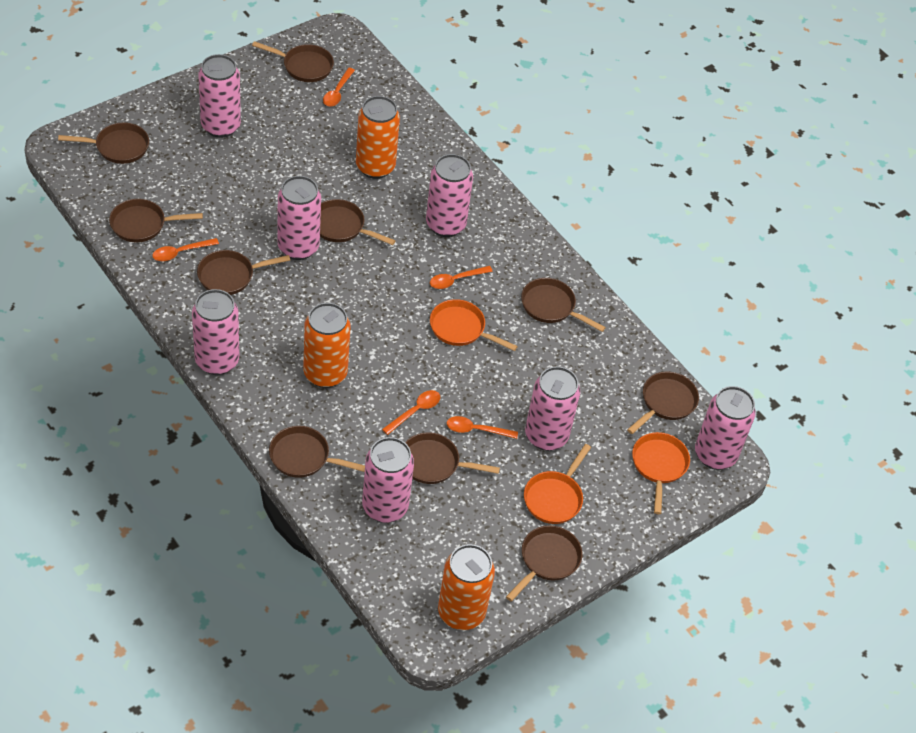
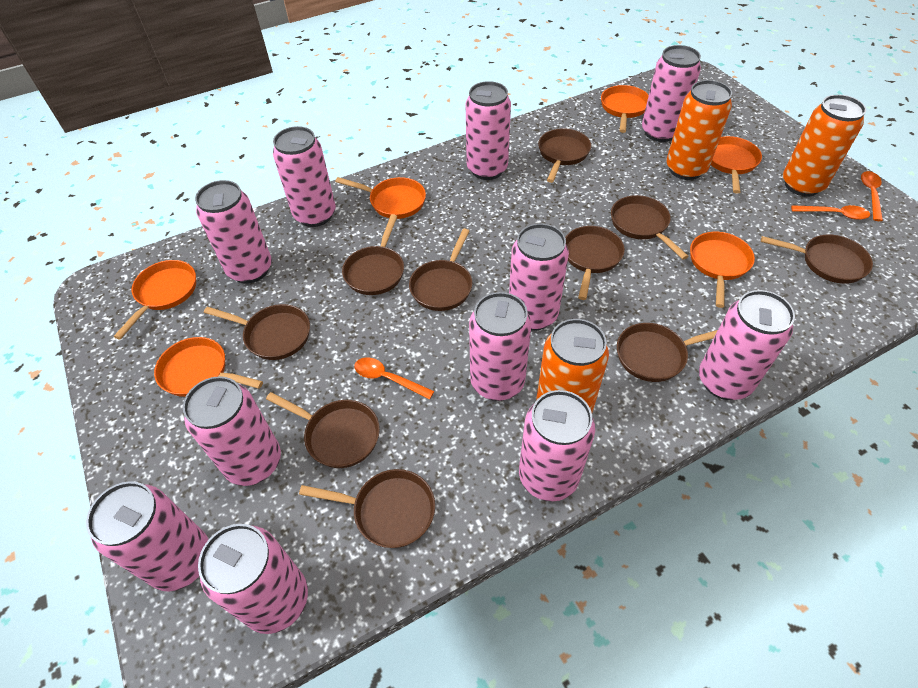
orange pan: [430,299,518,351] [524,444,591,524] [632,432,690,514] = 3 -> [114,260,196,339] [154,337,263,397] [335,177,426,219] [601,85,649,133] [690,232,755,308] [711,136,762,194] = 6
orange spoon: [152,238,219,261] [323,68,355,107] [382,390,440,435] [430,266,493,289] [446,416,518,439] = 5 -> [354,357,434,400] [791,205,870,220] [861,171,883,221] = 3
pink can: [192,289,239,375] [198,54,241,138] [277,176,321,260] [362,437,414,523] [426,154,473,237] [525,366,580,451] [695,386,756,470] = 7 -> [86,481,209,591] [183,376,281,486] [195,180,272,284] [198,524,308,634] [273,126,336,227] [466,81,511,180] [469,292,531,401] [509,224,569,331] [519,390,595,501] [642,45,701,142] [699,290,795,400] = 11

